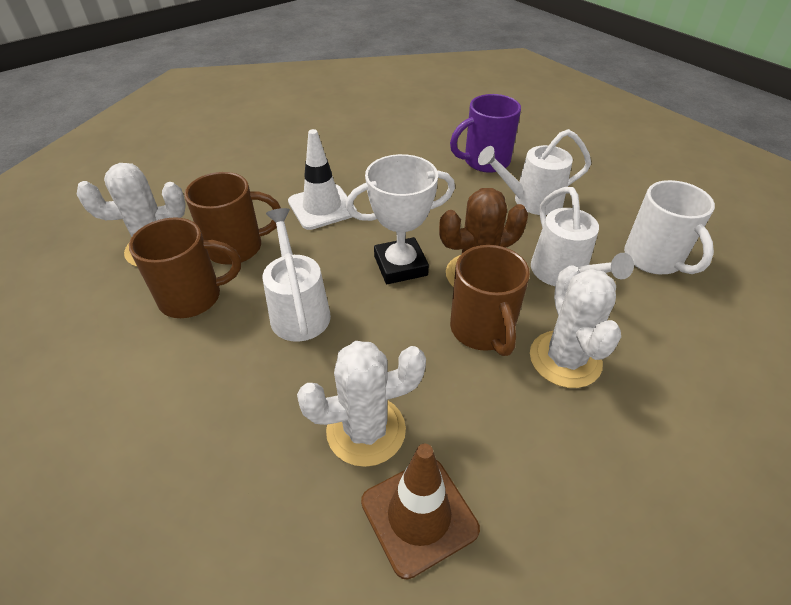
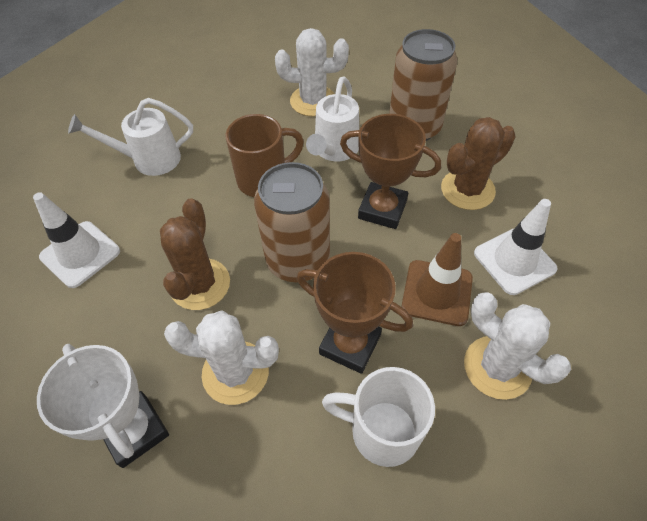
brown cactus: [439,188,528,287] = 1 -> [160,198,230,310] [441,117,516,210] = 2
brown can: none = 0 -> [254,162,330,282] [389,29,457,141] = 2
brown mug: [129,217,241,318] [184,172,281,265] [450,245,530,356] = 3 -> [225,114,304,197] = 1
brown trophy: none = 0 -> [297,252,413,374] [340,114,441,229] = 2
purple mug: [450,94,521,173] = 1 -> none = 0
white traffic cone: [288,129,357,230] = 1 -> [33,192,120,288] [474,199,557,295] = 2
white watering can: [263,208,331,342] [478,129,591,215] [531,187,634,286] = 3 -> [68,98,193,176] [306,76,359,161] = 2

